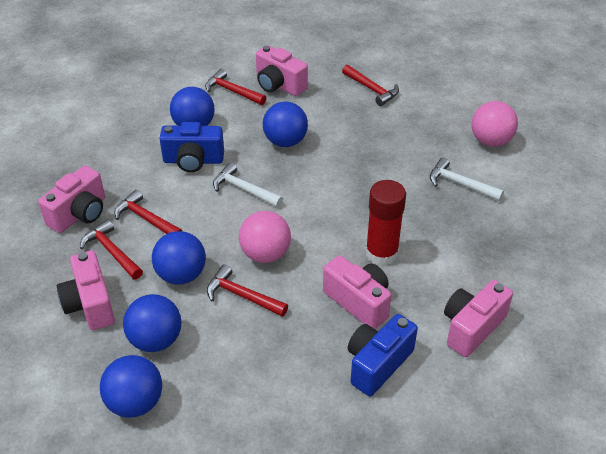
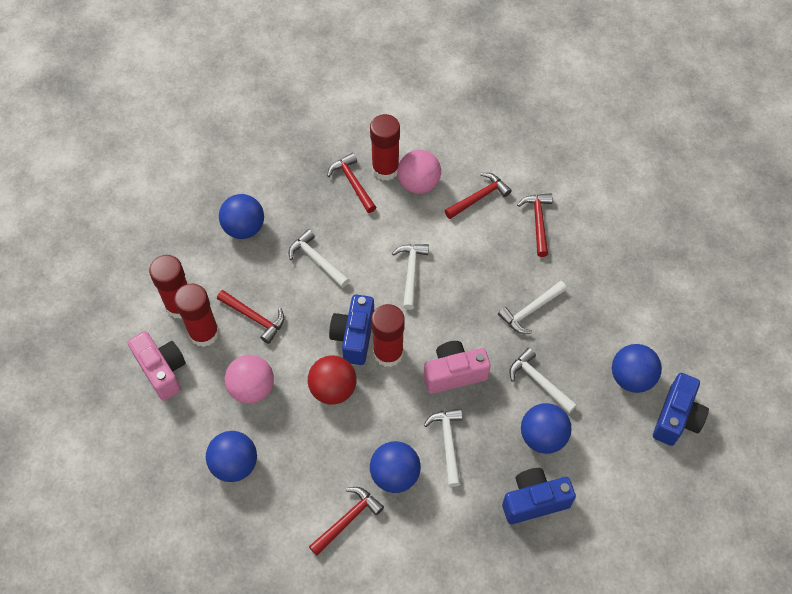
blue camera: [159,122,224,172] [348,314,418,396] = 2 -> [329,295,374,365] [502,468,576,524] [653,373,709,446] = 3
pink camera: [38,166,105,233] [57,250,115,330] [256,45,308,96] [323,255,391,329] [444,280,513,357] = 5 -> [128,331,186,401] [424,341,491,394] = 2
red ball: none = 0 -> [308,355,357,405] = 1
red glue stick: [366,180,406,266] = 1 -> [149,255,187,319] [174,284,219,347] [370,114,400,181] [371,304,405,367] = 4
white hammer: [213,162,283,207] [430,157,504,201] = 2 -> [289,229,349,288] [392,244,429,310] [424,408,463,487] [498,281,567,334] [509,348,577,413] = 5

